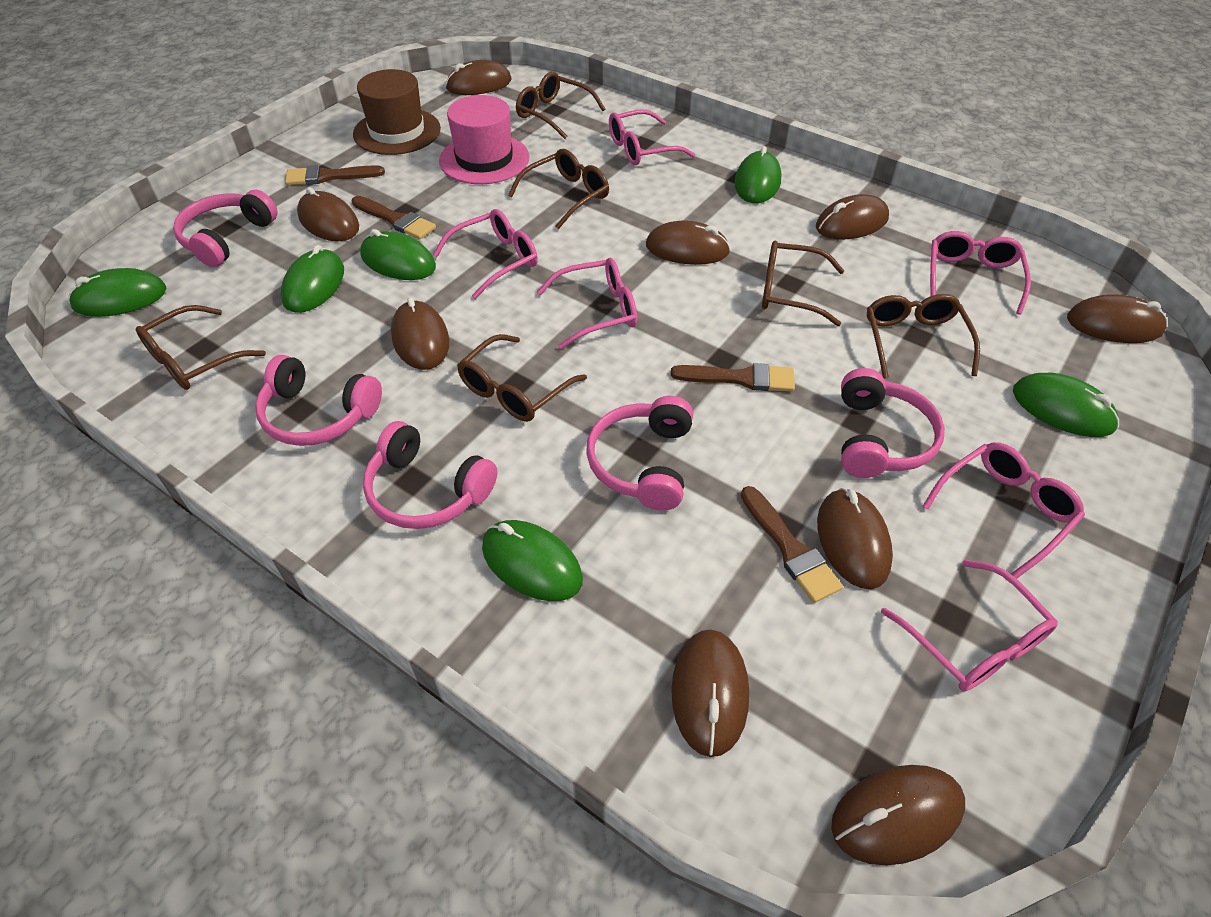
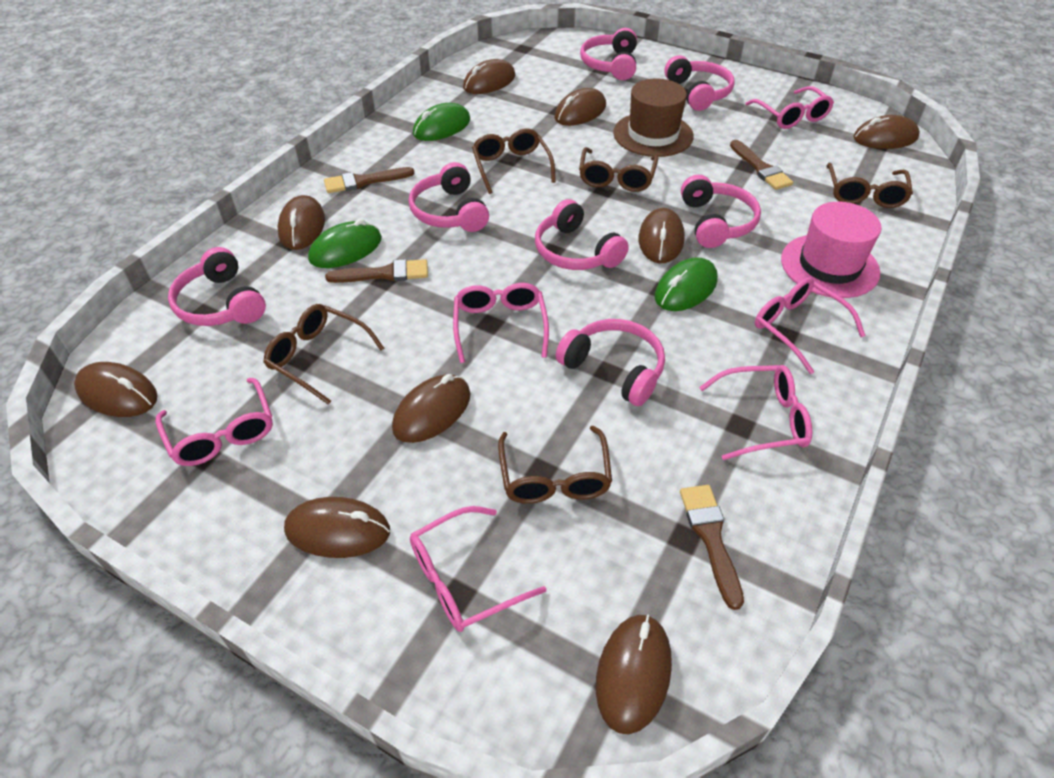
brown glasses: [136,305,266,390] [457,334,587,422] [508,149,609,229] [516,72,605,139] [762,240,845,326] [867,294,980,379] = 6 -> [263,304,384,405] [472,128,556,194] [498,426,612,504] [579,147,658,192] [826,163,913,208] = 5
green mouse: [68,268,166,317] [281,245,344,313] [360,229,436,280] [482,520,583,601] [734,146,781,203] [1013,373,1119,437] = 6 -> [308,219,382,268] [413,103,470,141] [655,257,718,311] = 3
pink headphones: [173,190,278,267] [255,355,382,446] [363,421,497,529] [586,396,693,511] [841,368,945,478] = 5 -> [168,247,266,326] [409,162,489,232] [535,199,629,270] [556,319,665,406] [580,28,637,80] [665,55,735,111] [681,175,761,248] = 7

